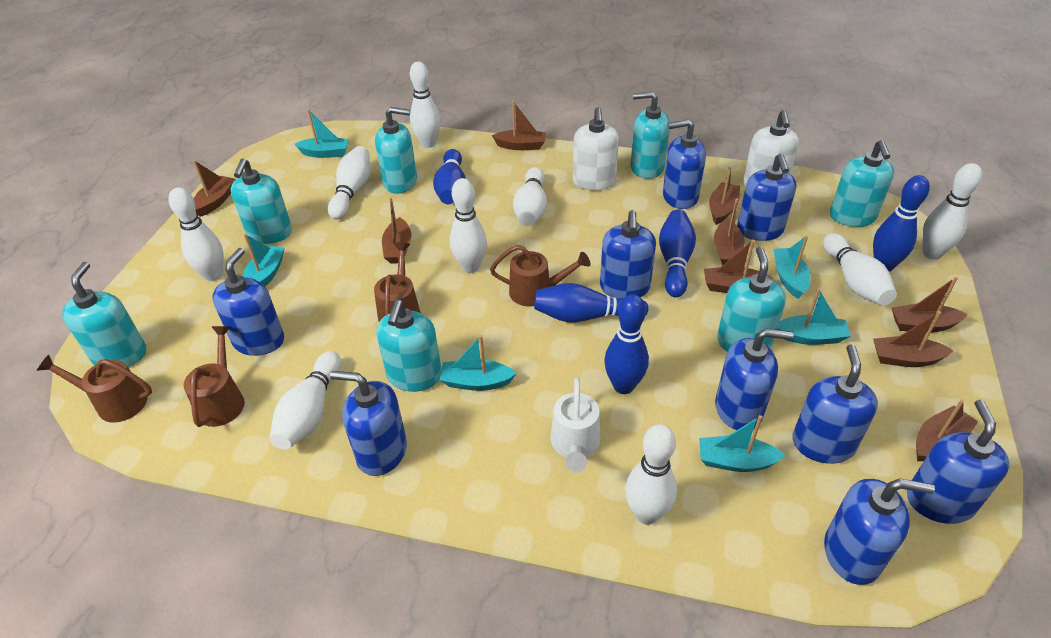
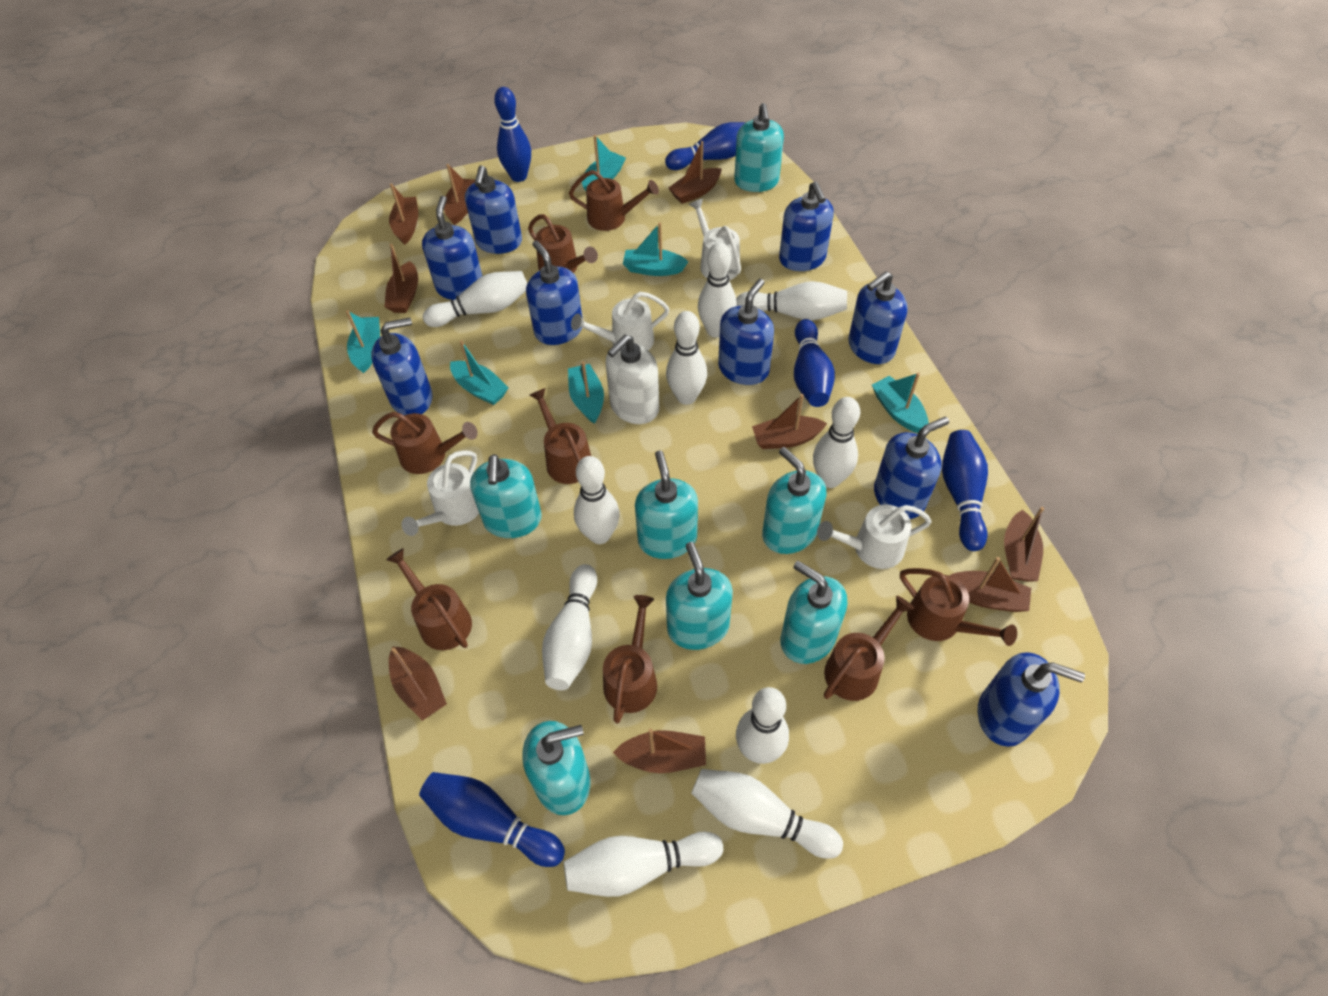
brown watering can: [37,355,152,423] [184,326,245,427] [374,242,421,322] [490,245,590,306] = 4 -> [372,412,478,474] [386,548,472,650] [528,214,598,273] [530,388,591,484] [569,170,659,231] [603,595,657,724] [824,596,914,701] [900,568,1017,646] = 8
white bowling pin: [168,187,223,281] [270,351,341,450] [328,146,370,219] [410,62,441,148] [450,178,487,273] [513,167,547,226] [625,424,677,525] [823,233,897,305] [922,163,982,260] = 9 -> [423,271,527,327] [542,564,597,690] [564,832,723,897] [574,456,620,544] [666,311,707,405] [691,769,843,859] [698,242,737,338] [736,281,847,320] [736,687,789,764] [813,397,860,488] = 10
white soap dispenser: [573,107,619,191] [743,110,799,187] = 2 -> [605,335,659,424] = 1
white watering can: [551,377,600,473] = 1 -> [401,450,479,536] [571,292,669,351] [689,198,741,280] [817,504,932,569] = 4

